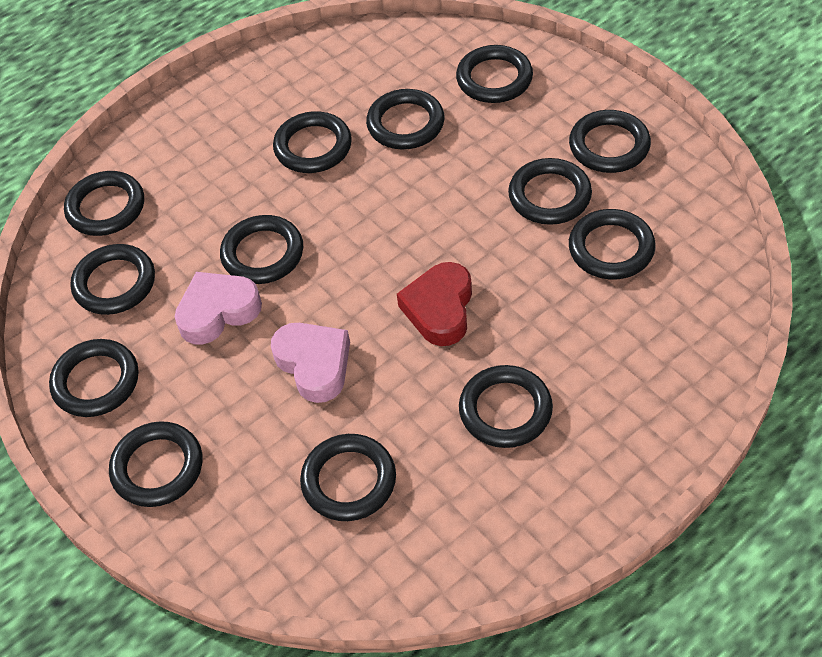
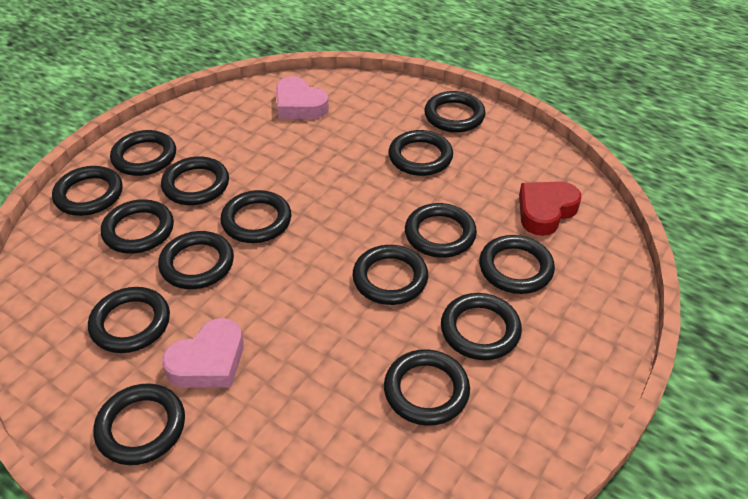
black ring: [49,339,139,417] [64,171,144,236] [71,244,155,315] [109,421,202,507] [220,215,303,284] [273,111,352,173] [300,434,396,521] [366,89,445,149] [456,45,533,103] [459,365,553,448] [508,158,592,225] [569,110,651,173] [569,209,656,279] = 13 -> [52,166,123,216] [88,287,170,353] [94,383,185,465] [101,199,174,254] [110,130,176,176] [158,231,234,289] [161,156,229,205] [220,190,291,243] [353,245,428,305] [384,349,470,426] [389,130,453,176] [405,203,477,258] [424,91,486,132] [441,293,522,360] [479,235,555,294] = 15

